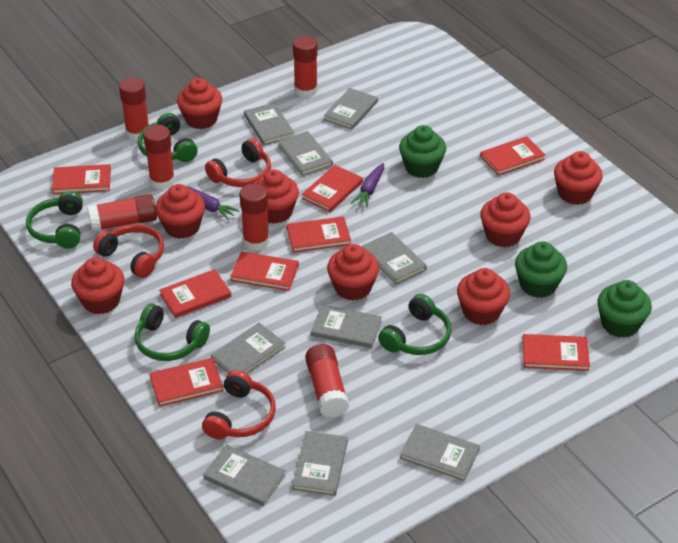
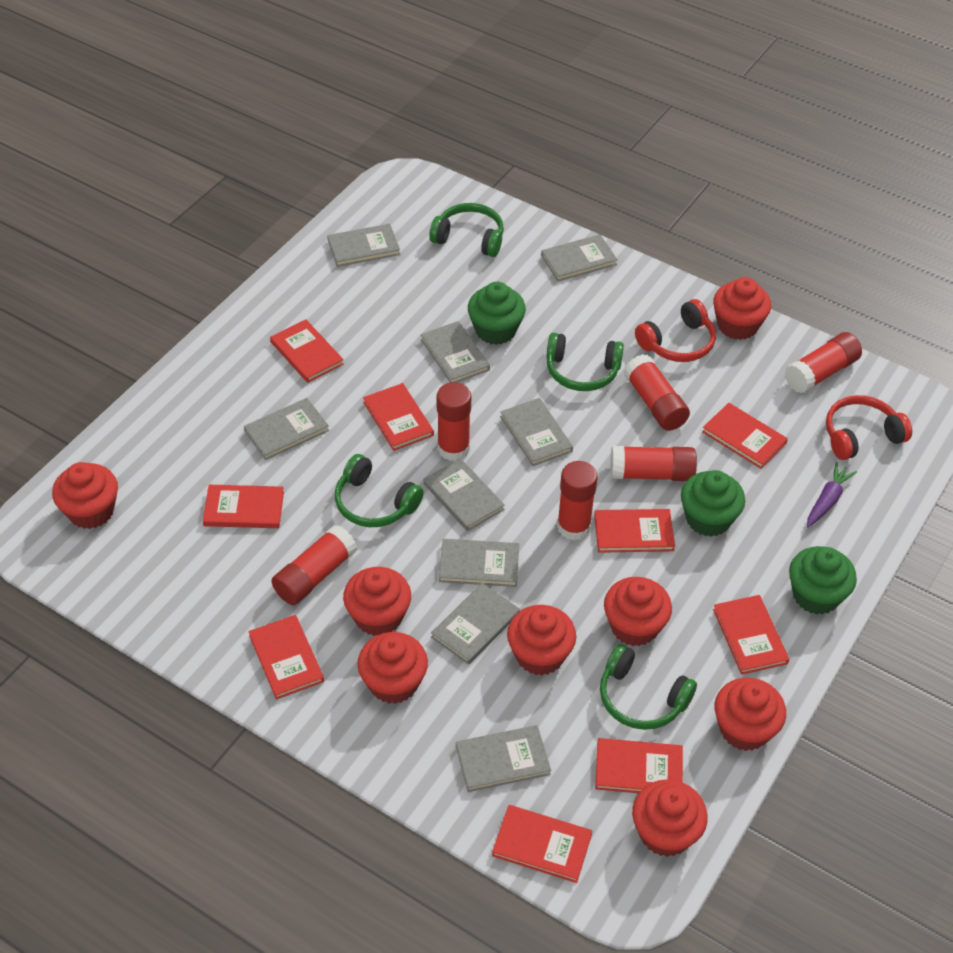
purple carrot: [186,186,240,220] [351,163,384,208] = 2 -> [807,462,857,527] = 1
red book: [52,164,111,194] [149,358,224,407] [159,269,231,318] [230,251,299,291] [287,216,351,253] [302,165,363,212] [480,136,545,176] [522,334,590,371] = 8 -> [203,485,284,528] [248,615,324,700] [270,319,344,383] [363,383,434,451] [492,805,592,883] [594,509,675,553] [595,738,683,793] [702,403,788,469] [713,595,789,675] = 9
red headphones: [93,224,164,278] [202,370,276,439] [205,138,271,187] = 3 -> [635,299,716,362] [826,395,912,460] = 2

